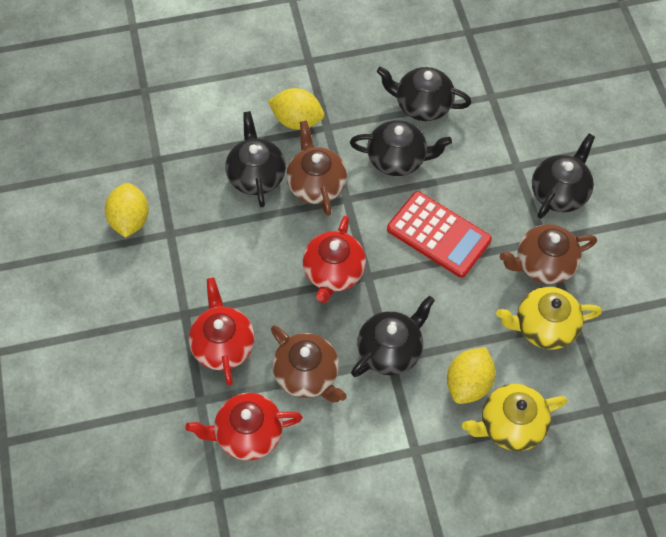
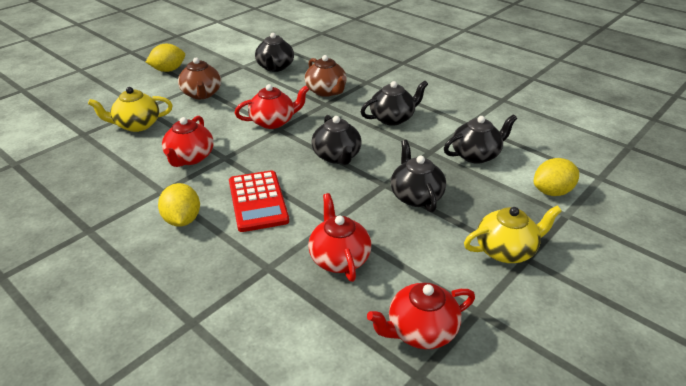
brown teapot: [271,325,347,402] [286,120,347,216] [500,224,597,284] = 3 -> [178,58,221,99] [305,55,347,97] = 2
red teapot: [185,393,303,460] [189,277,255,386] [302,216,366,303] = 3 -> [162,116,214,167] [235,84,309,129] [308,193,371,282] [367,283,475,349] = 4

